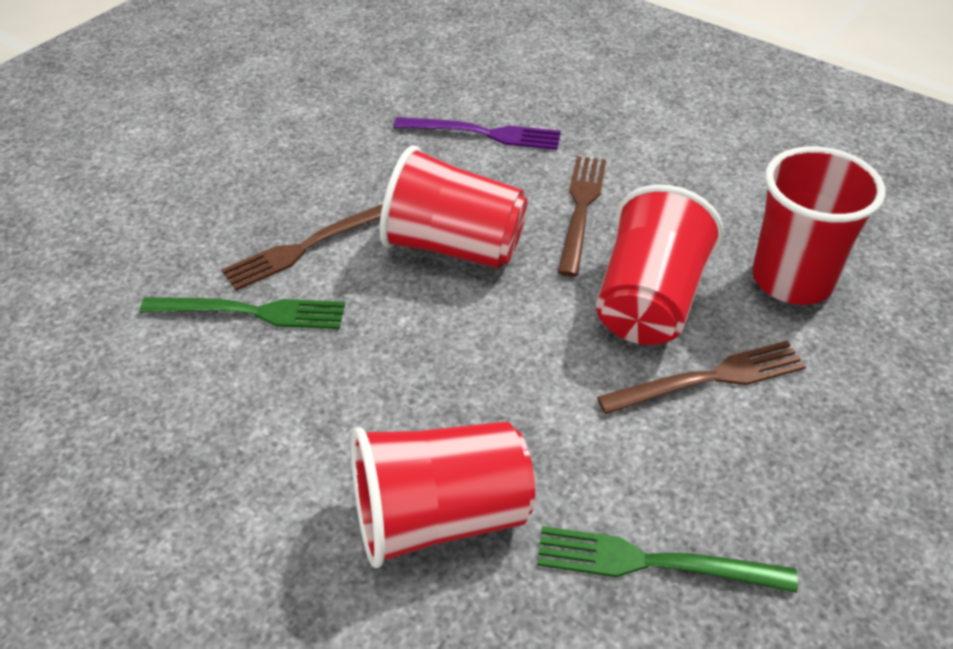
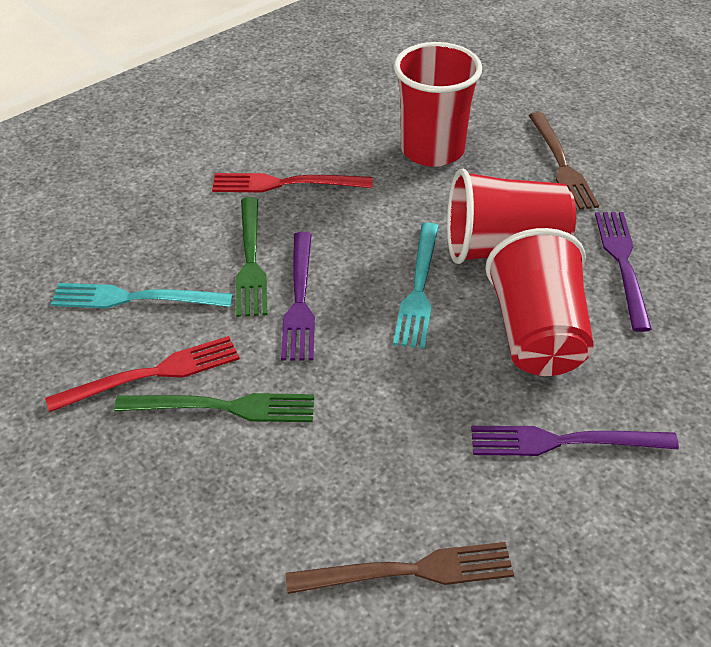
brown fork: [221,204,383,291] [558,156,606,277] [597,341,806,414] = 3 -> [286,542,514,594] [529,112,599,210] = 2
purple fork: [393,117,561,150] = 1 -> [281,232,315,361] [471,426,679,456] [595,212,652,332] = 3
red cup: [351,421,535,568] [380,146,528,269] [596,185,724,345] [752,146,886,305] = 4 -> [394,42,482,167] [447,169,576,264] [485,228,594,376] = 3
red fork: none = 0 -> [45,336,240,412] [212,173,373,193] = 2
turquoise fork: none = 0 -> [51,283,233,308] [393,222,439,349] = 2

